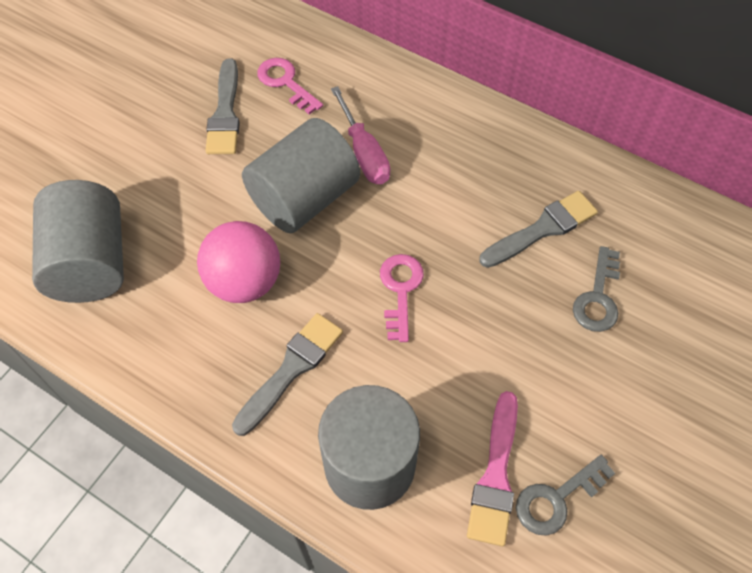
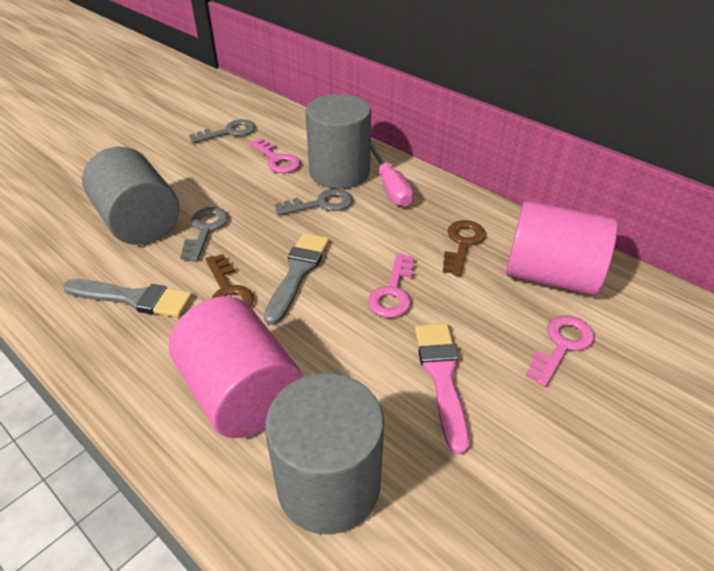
brown key: none = 0 -> [205,254,254,307] [443,220,486,276] = 2
grey brush: [205,58,240,154] [232,313,343,436] [479,191,598,268] = 3 -> [63,279,192,318] [264,233,329,325] = 2
grey key: [516,455,615,536] [573,246,620,332] = 2 -> [180,207,228,261] [189,119,256,143] [275,189,353,215] = 3
pink ball: [197,221,280,303] = 1 -> none = 0
pink cylinder: none = 0 -> [169,296,302,438] [506,201,618,296] = 2
pink key: [257,58,323,115] [380,254,424,342] = 2 -> [250,138,300,173] [368,253,414,318] [526,315,594,387] = 3

